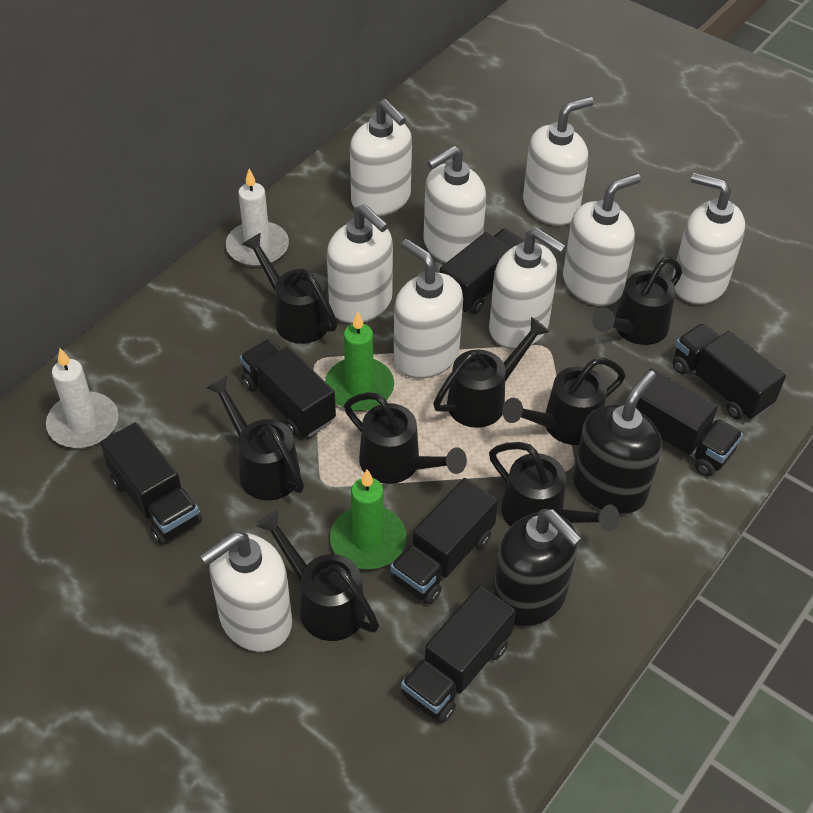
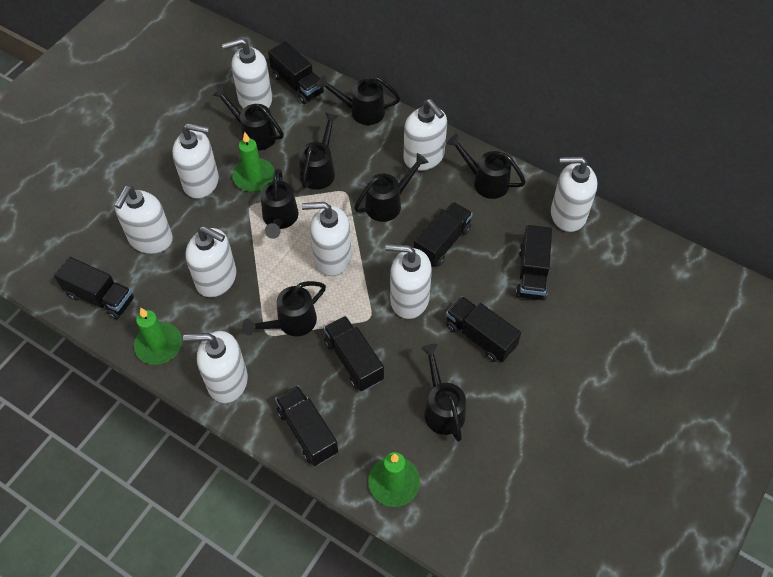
black soap dispenser: [493,509,582,627] [573,370,662,515] = 2 -> none = 0
green candle: [325,312,394,411] [330,469,406,569] = 2 -> [134,308,182,365] [232,132,275,192] [368,452,420,507] = 3
white candle: [46,348,118,448] [226,169,289,267] = 2 -> none = 0

